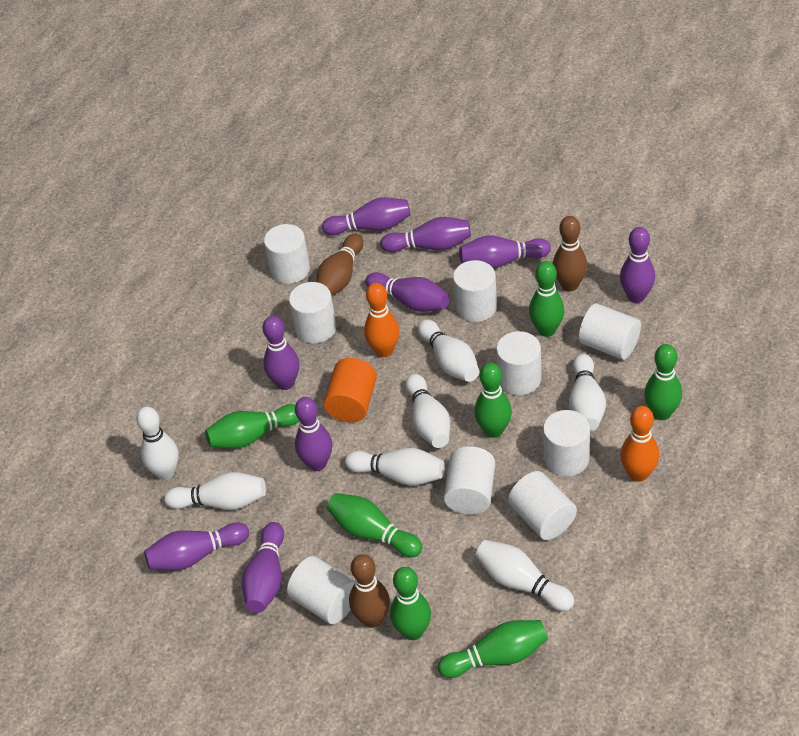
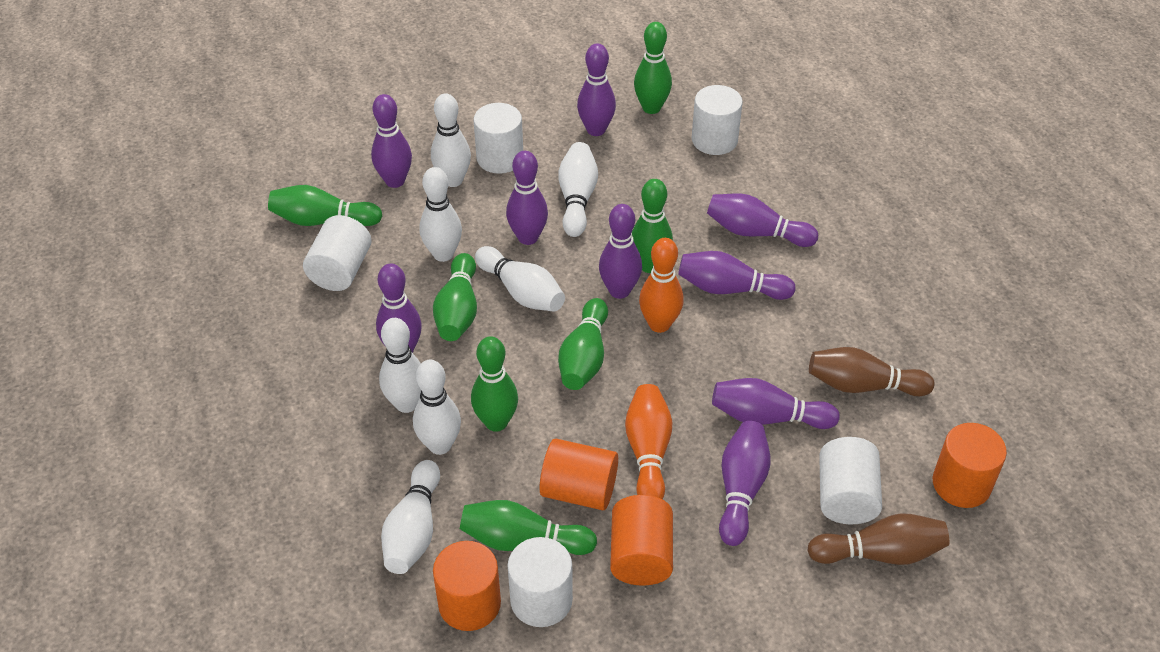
brown bowling pin: [316,234,363,296] [349,554,390,628] [553,216,587,291] = 3 -> [808,513,949,565] [809,347,935,396] = 2
orange cylinder: [323,358,377,422] = 1 -> [433,541,501,631] [540,439,618,510] [610,495,673,586] [933,423,1007,508] = 4
white cylinder: [264,224,310,284] [287,556,355,624] [289,282,336,343] [444,446,495,515] [453,260,497,322] [496,331,542,395] [508,471,577,540] [543,410,590,476] [579,303,641,360] = 9 -> [303,215,372,291] [473,103,523,174] [508,537,573,627] [692,85,743,155] [819,437,882,524] = 5

